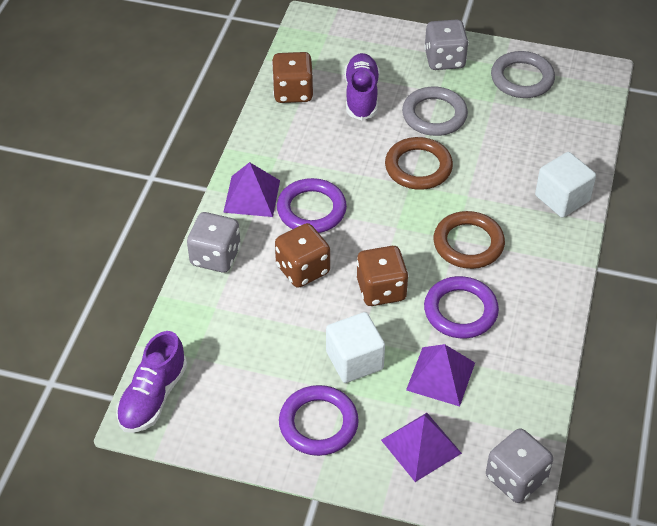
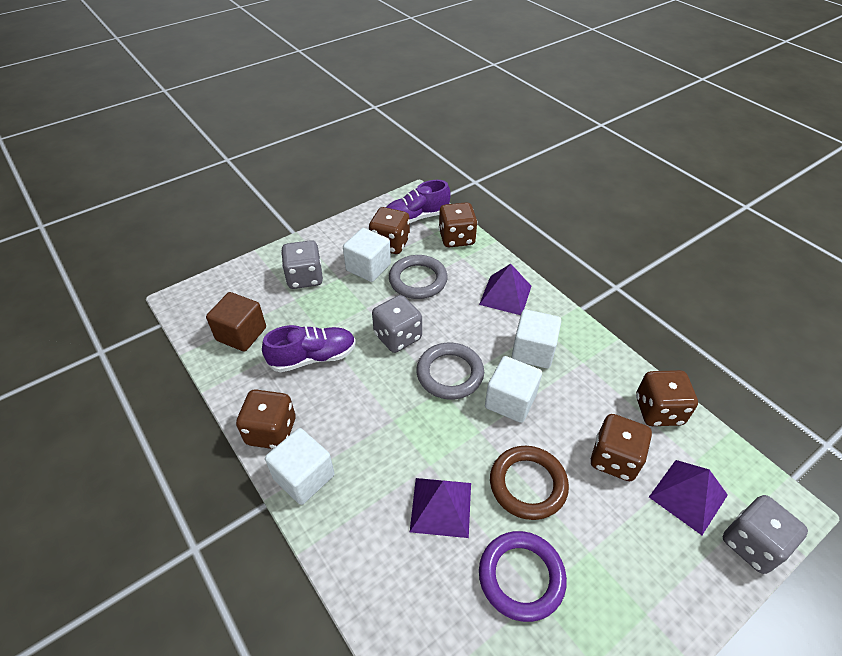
brown cube: none = 0 -> [206,292,266,352] = 1
brown dice: [272,52,313,103] [275,223,330,288] [357,246,409,306] = 3 -> [236,389,296,449] [369,207,410,254] [439,202,478,247] [591,414,652,481] [636,370,698,426] = 5
brown ring: [385,137,453,190] [433,211,505,269] = 2 -> [490,446,569,520] = 1
purple ring: [277,178,347,233] [279,385,359,456] [424,276,499,338] = 3 -> [479,531,567,622] = 1
white cube: [326,312,385,383] [535,152,596,217] = 2 -> [265,428,334,505] [343,228,391,282] [485,356,542,423] [512,309,561,368] = 4

